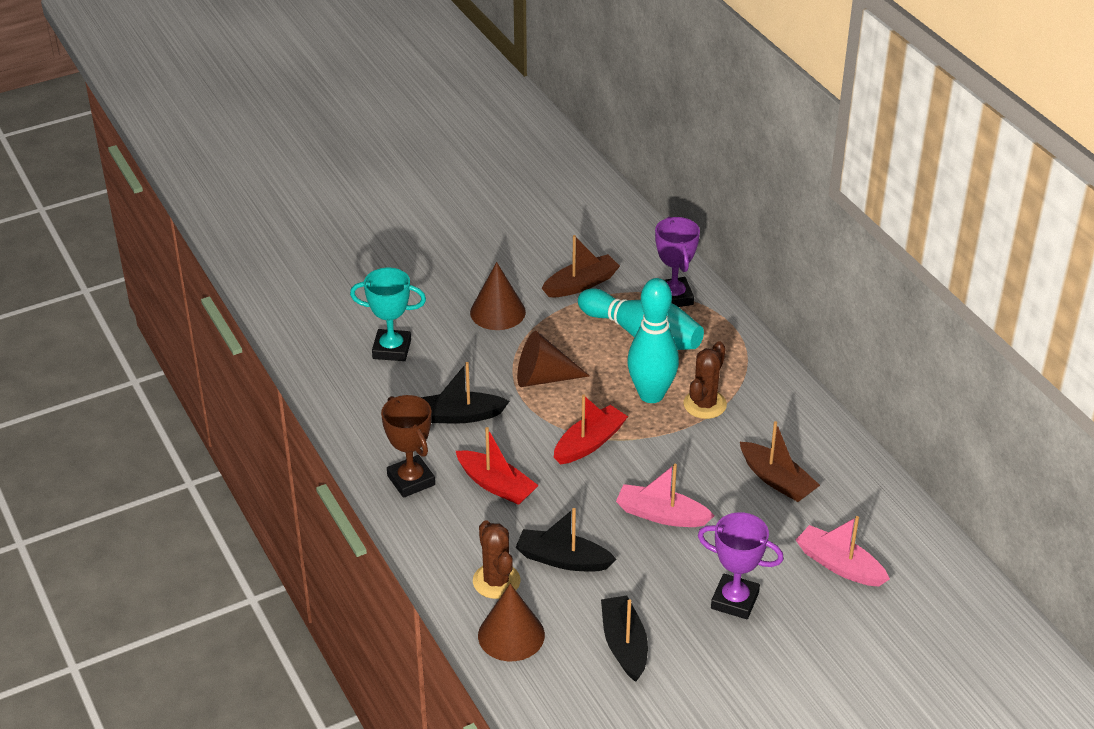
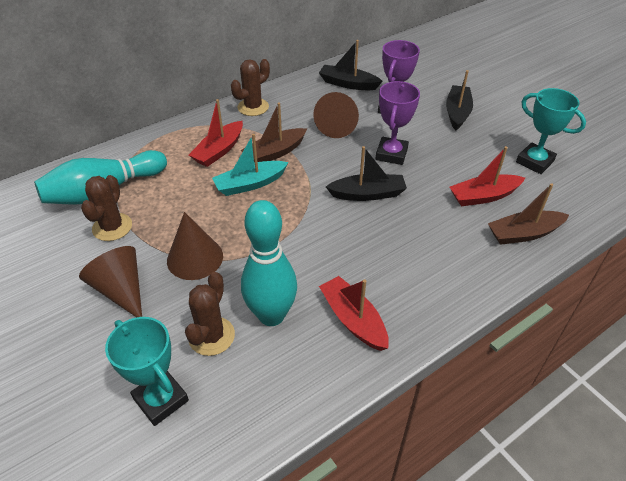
brown cactus: [473,520,521,599] [683,342,727,419] = 2 -> [81,175,132,241] [185,272,235,356] [231,59,270,116] = 3
brown trophy: [381,395,435,498] = 1 -> none = 0
pink boat: [616,464,714,527] [796,516,890,587] = 2 -> none = 0
red boat: [456,427,539,505] [554,395,628,465] = 2 -> [189,99,243,167] [319,276,389,351] [449,146,525,206] = 3
turquoise boat: none = 0 -> [212,134,289,196] = 1
turquoise trophy: [350,268,426,361] = 1 -> [105,317,189,426] [516,88,586,174] = 2

